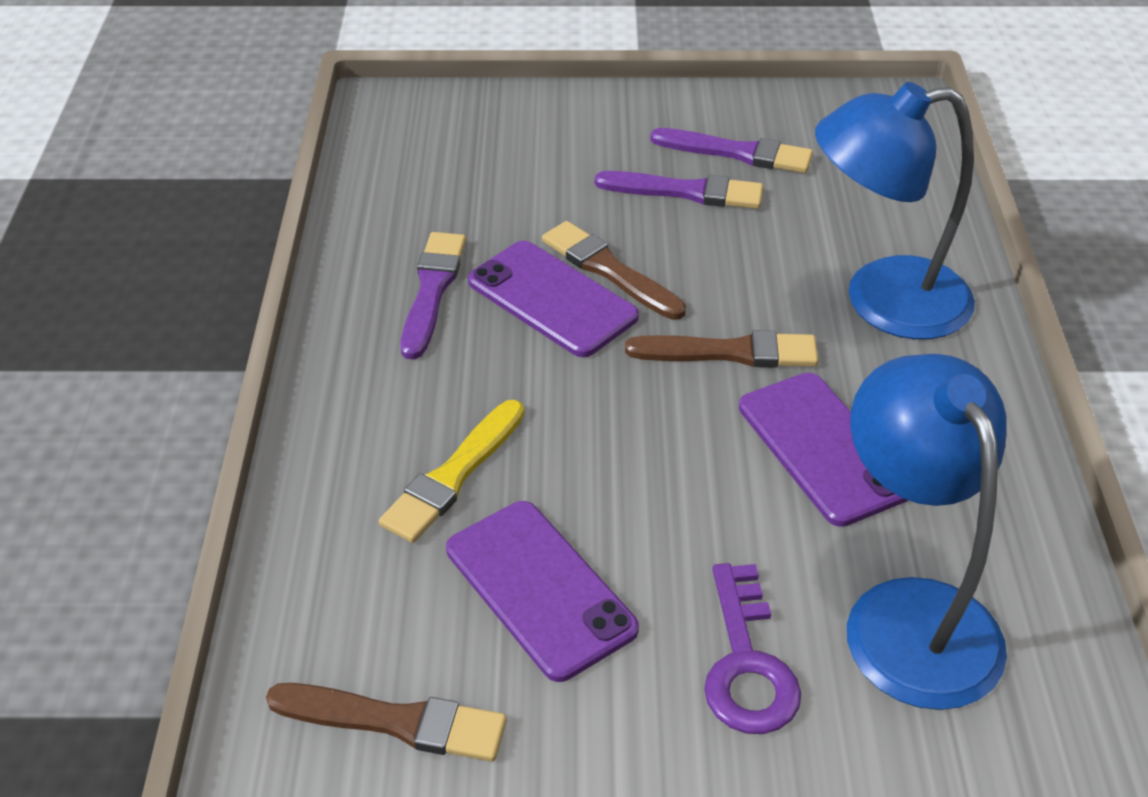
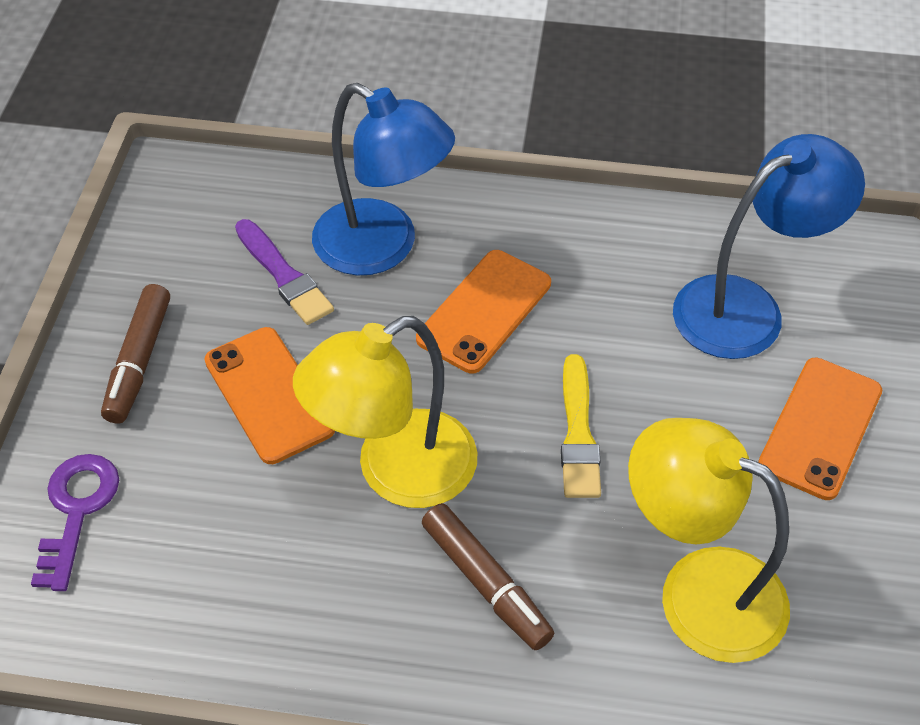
brown brush: [266,683,507,762] [542,221,686,320] [625,330,818,368] = 3 -> none = 0
brown marker: none = 0 -> [101,284,170,424] [422,503,554,650] = 2
orange phone: none = 0 -> [204,327,335,464] [416,250,551,374] [758,357,882,500] = 3
purple brush: [400,232,466,360] [595,171,763,209] [650,128,813,173] = 3 -> [235,219,334,325] = 1
purple phone: [446,501,639,682] [468,241,639,357] [739,373,909,527] = 3 -> none = 0
yellow lamp: none = 0 -> [293,316,477,508] [628,418,790,663] = 2

